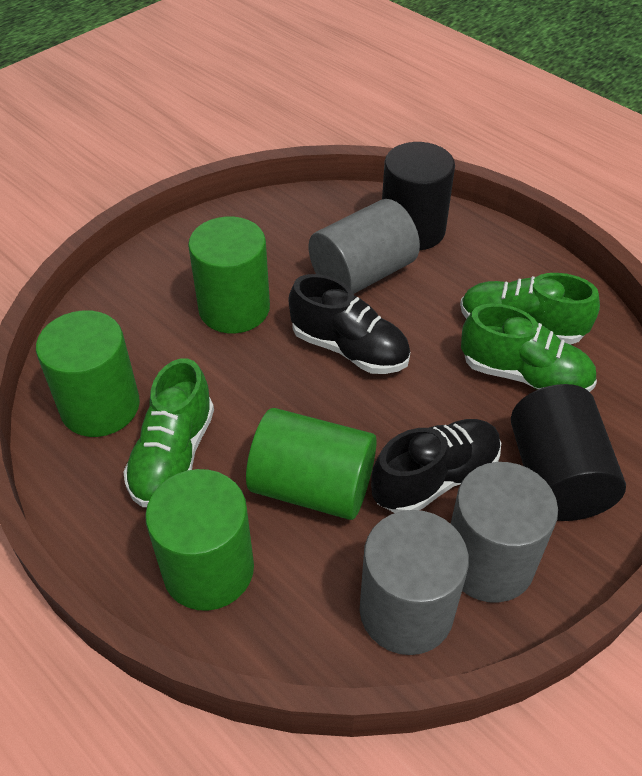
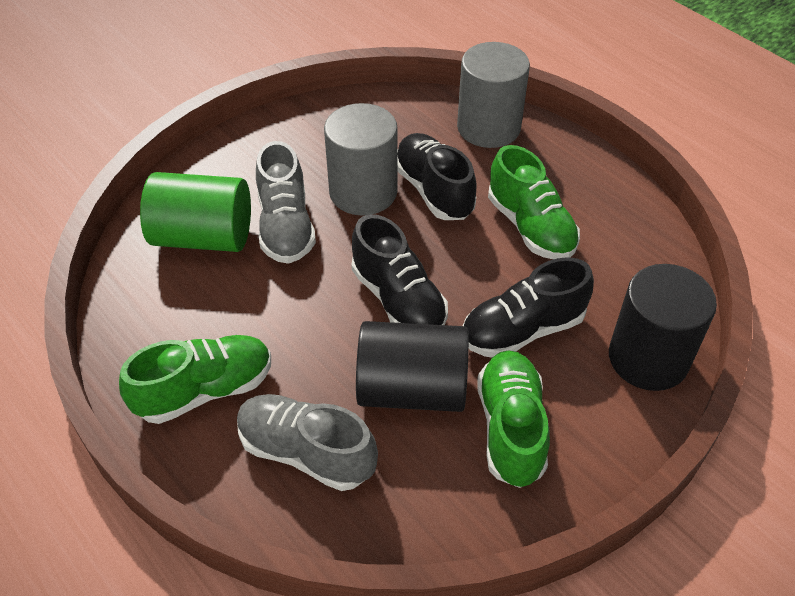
black shoe: [289,274,410,374] [371,419,501,513] = 2 -> [352,214,448,325] [398,133,477,220] [463,257,594,358] = 3
green cylinder: [36,310,140,437] [145,469,254,611] [188,217,270,333] [246,408,377,520] = 4 -> [140,172,251,252] = 1
grey cylinder: [309,199,420,294] [360,510,469,655] [451,462,558,603] = 3 -> [324,103,398,215] [457,42,530,148] = 2
grey shoe: none = 0 -> [237,394,378,491] [256,141,316,264] = 2

